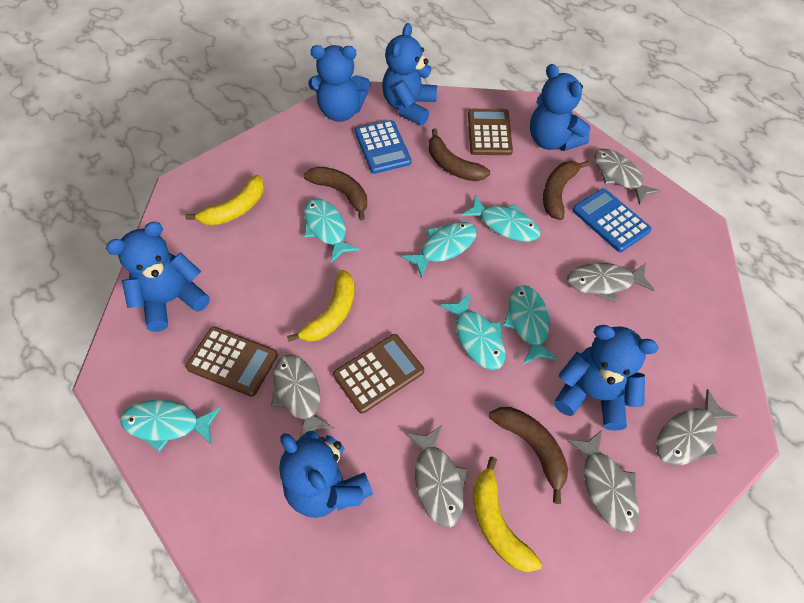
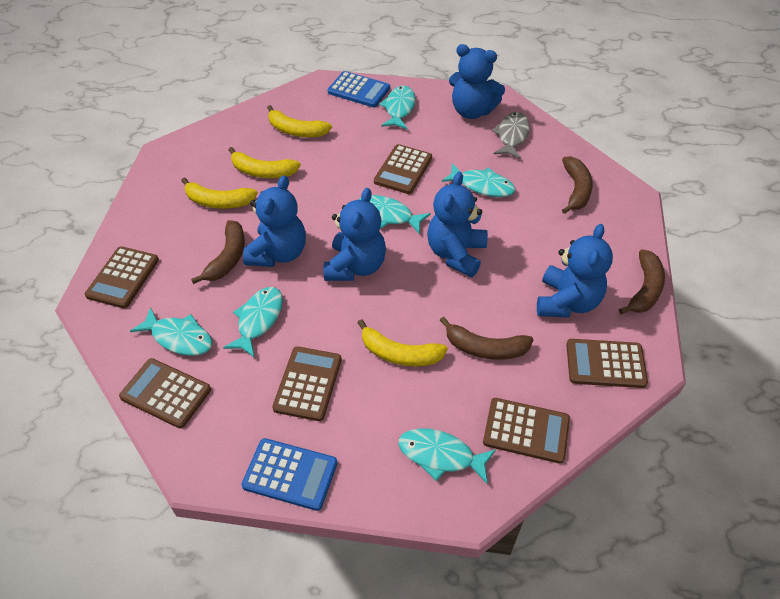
blue teddy bear: [106,222,210,332] [279,431,373,518] [309,45,371,122] [382,23,437,126] [530,64,590,151] [554,325,659,431] = 6 -> [243,175,306,267] [324,188,386,281] [427,172,488,277] [449,44,505,119] [537,224,613,318] = 5
brown calculator: [186,327,278,397] [333,334,424,414] [468,109,513,155] = 3 -> [85,246,159,308] [119,358,211,428] [272,346,342,421] [374,144,432,194] [483,398,570,464] [566,339,648,388] = 6
grey fish: [271,354,335,439] [405,425,468,528] [566,430,639,533] [567,263,655,302] [594,149,661,205] [656,389,739,466] = 6 -> [492,112,530,159] = 1
yellow banana: [185,175,264,226] [287,270,355,342] [473,457,542,572] = 3 -> [181,177,258,209] [228,147,301,178] [267,105,332,137] [357,319,448,366] = 4

